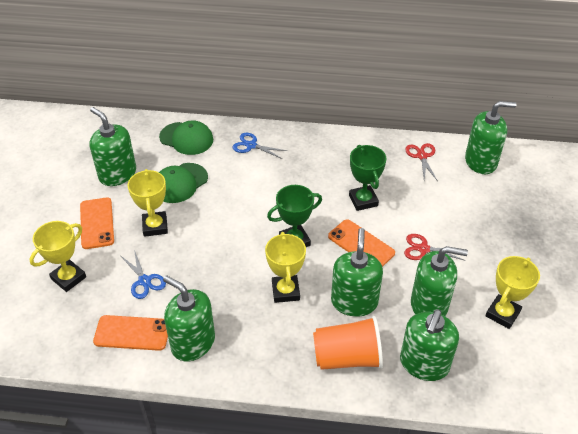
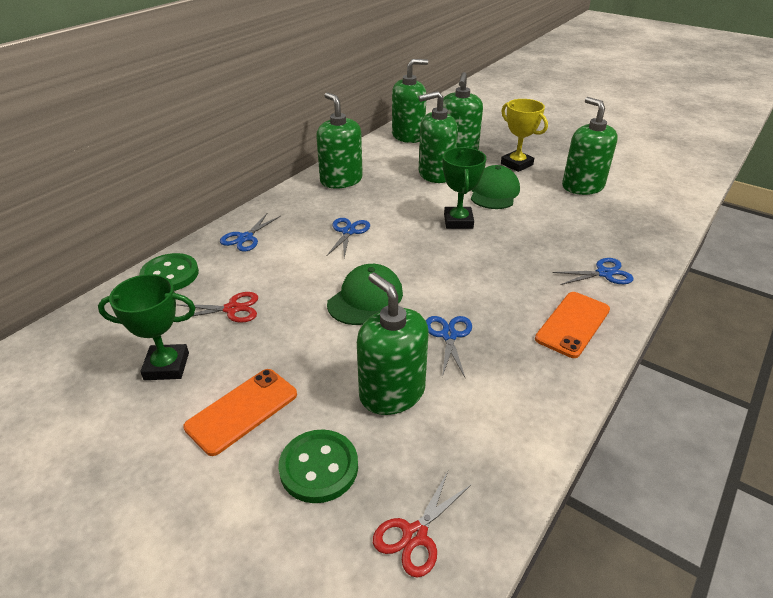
blue scissors: [120,250,166,299] [233,133,287,159] = 2 -> [220,213,281,251] [327,218,370,258] [426,316,472,379] [552,258,634,285] = 4
green button: none = 0 -> [139,253,199,291] [278,429,358,503] = 2
orange cup: [313,316,383,370] = 1 -> none = 0
orange phone: [80,197,114,249] [93,315,168,351] [328,219,395,267] = 3 -> [183,369,297,456] [535,292,610,358] = 2
yellow trophy: [30,221,86,292] [127,169,168,237] [265,232,306,303] [485,256,540,329] = 4 -> [501,99,548,172] = 1

